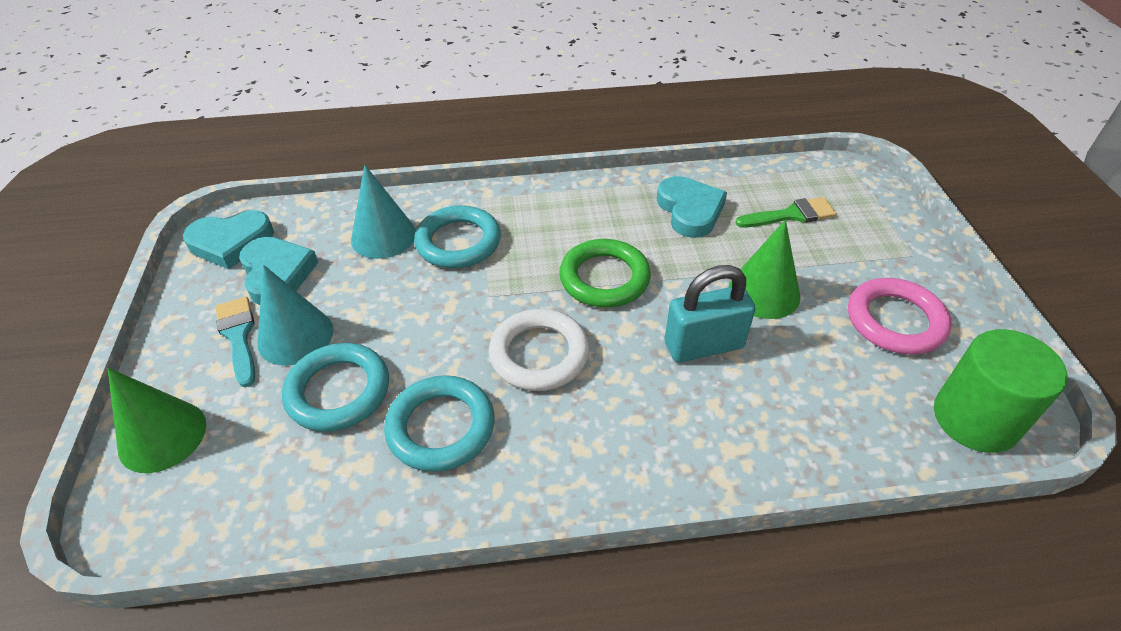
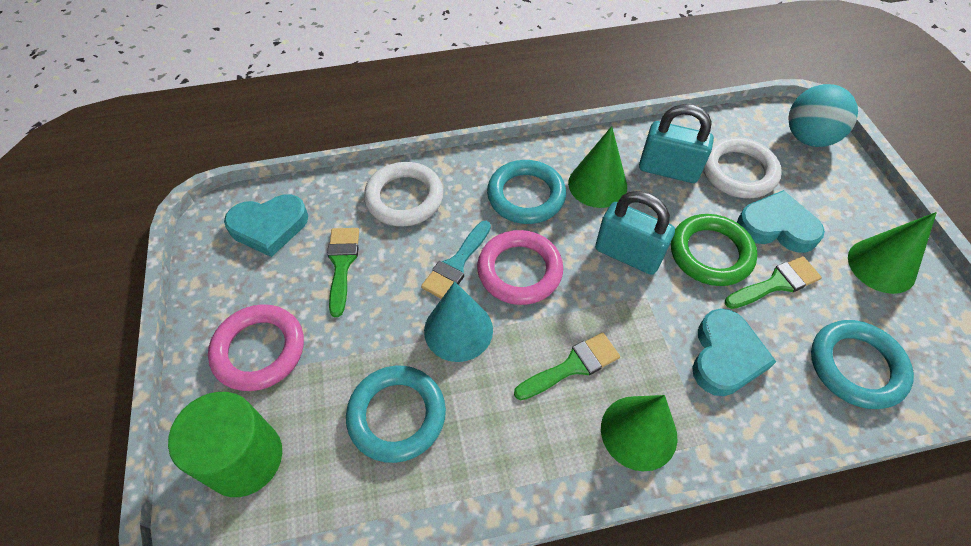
green brush: [735,197,837,227] = 1 -> [327,228,359,317] [514,333,620,400] [725,256,822,309] = 3
green cone: [108,368,206,473] [729,220,801,319] = 2 -> [568,126,627,208] [601,395,677,471] [848,212,937,294] = 3
pink ring: [848,278,952,355] = 1 -> [208,304,304,391] [477,230,563,305] = 2
turquoise ball: none = 0 -> [788,84,858,147] = 1
turquoise cone: [258,265,334,366] [351,165,416,259] = 2 -> [424,282,493,362] = 1
turquoise padlock: [665,265,756,362] = 1 -> [595,191,675,275] [639,104,714,183] = 2
white ring: [489,309,590,391] = 1 -> [364,162,443,226] [703,137,782,198] = 2

